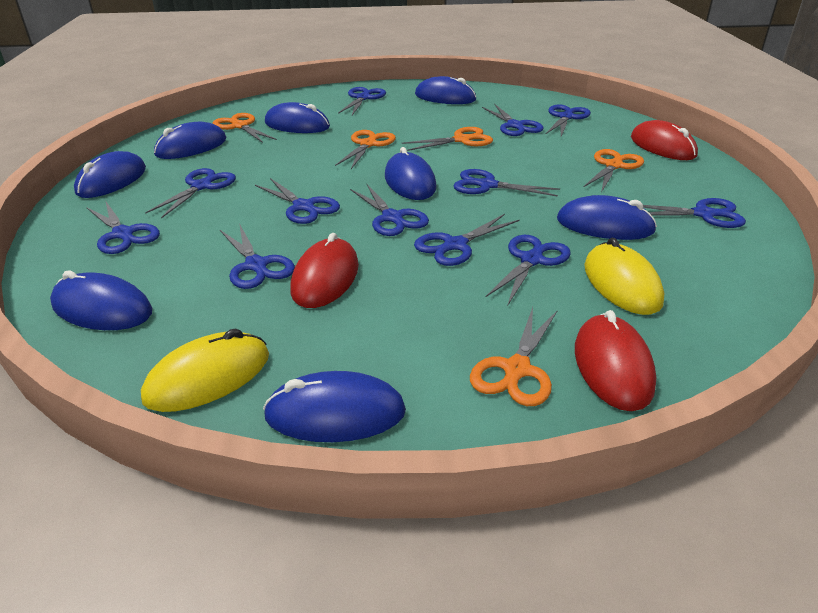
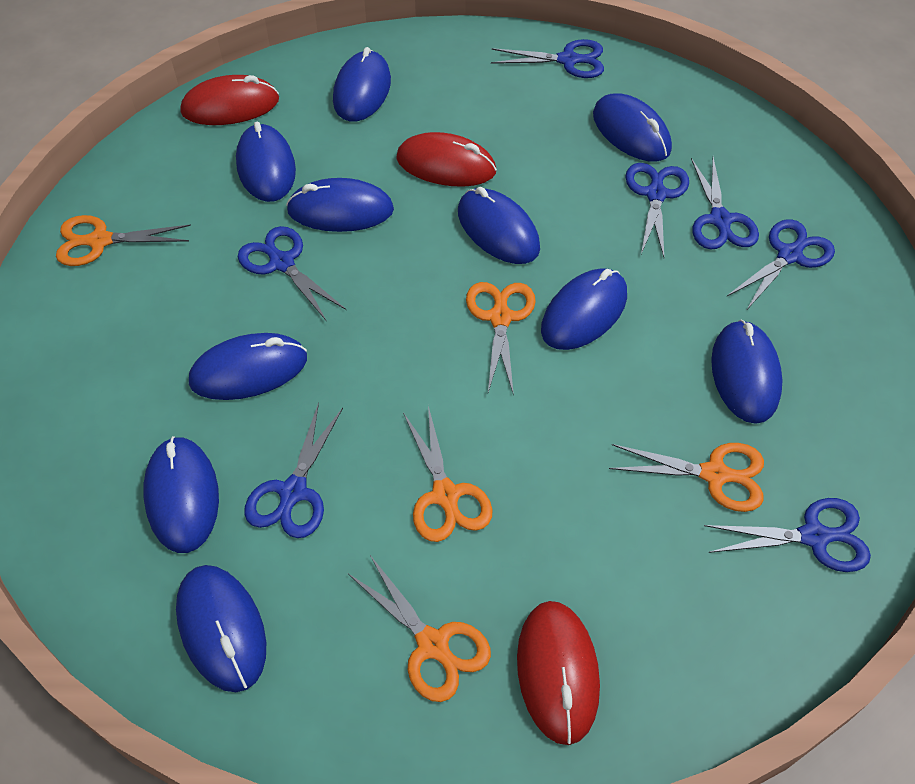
blue mouse: [50,271,152,330] [74,151,146,198] [154,122,226,159] [263,371,406,442] [265,102,330,133] [385,147,437,200] [415,76,476,104] [557,195,657,240] = 8 -> [143,436,219,553] [176,565,266,692] [189,333,307,400] [236,122,296,202] [286,178,394,232] [333,47,391,122] [458,187,540,264] [541,268,627,350] [593,94,672,162] [711,320,783,424] = 10
blue scissors: [86,200,160,254] [145,168,236,219] [220,224,295,289] [255,178,340,224] [338,87,386,115] [350,183,429,236] [414,214,520,266] [453,169,560,197] [482,104,544,136] [485,235,571,305] [546,104,591,137] [643,198,746,228] = 12 -> [238,226,346,320] [244,402,343,538] [491,39,604,78] [625,163,689,257] [691,157,759,249] [704,498,871,572] [727,219,835,311] = 7
yellow mouse: [141,328,269,412] [584,238,664,315] = 2 -> none = 0

